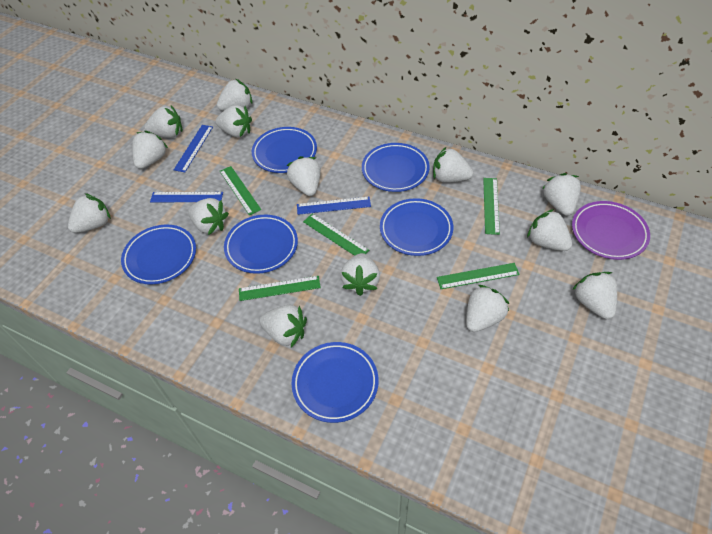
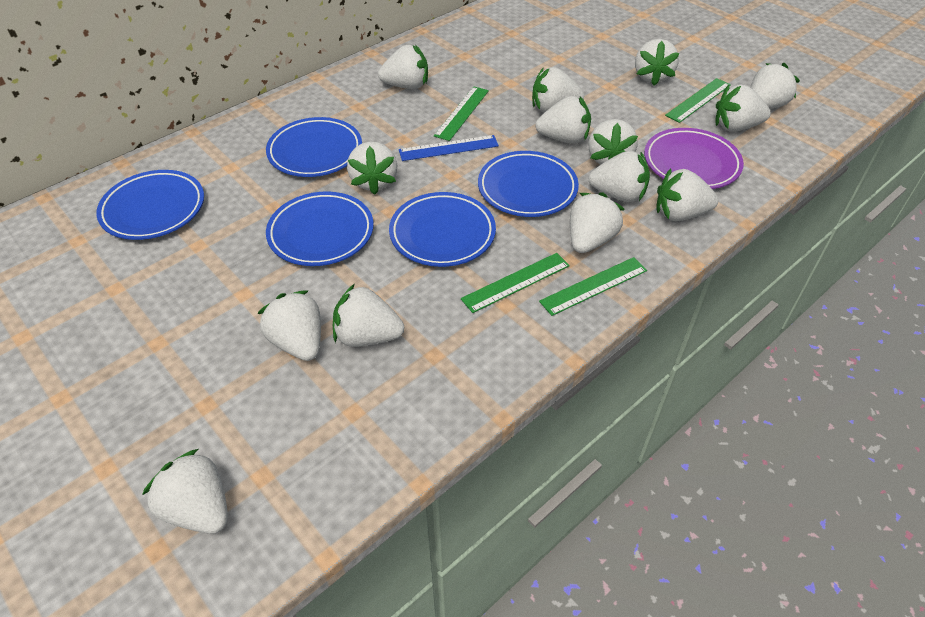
blue plate: [121,225,196,284] [224,215,298,274] [252,127,317,173] [292,342,379,423] [362,143,430,192] [380,198,453,256] = 6 -> [96,170,204,240] [266,117,362,177] [266,191,374,266] [389,192,496,267] [478,151,579,217] = 5
blue ruler: [150,192,223,202] [174,125,213,172] [297,197,371,215] = 3 -> [399,135,499,161] = 1
green ruler: [220,166,261,215] [239,276,321,301] [303,214,369,256] [437,263,520,289] [483,178,500,235] = 5 -> [434,87,489,141] [461,253,570,313] [539,257,647,316] [665,78,731,123] = 4

